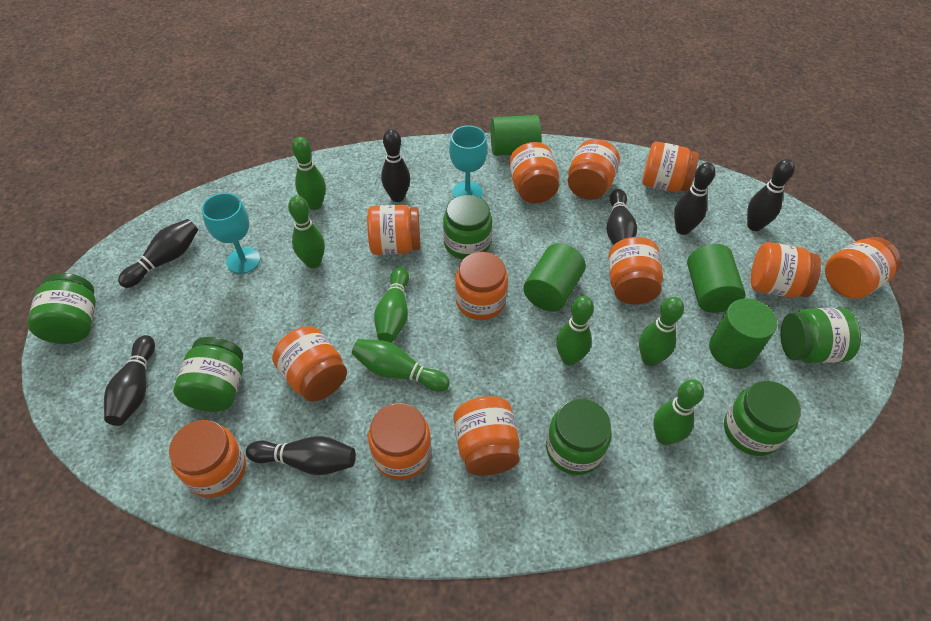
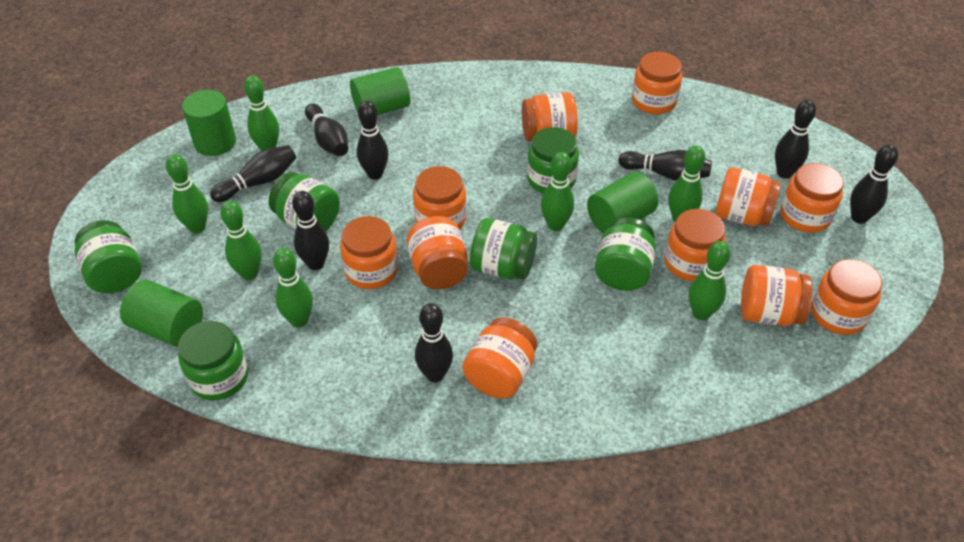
black bowling pin: [104,335,155,426] [118,219,198,288] [246,436,356,475] [381,129,410,202] [607,189,637,245] [674,162,715,235] [747,159,795,231] = 7 -> [210,145,296,202] [292,191,329,270] [305,103,348,156] [357,101,389,180] [415,303,453,382] [618,150,712,181] [775,100,816,178] [850,144,898,224] = 8
orange jar: [169,420,246,498] [272,326,347,402] [367,205,421,255] [368,403,431,480] [454,396,520,476] [455,252,508,320] [509,142,559,203] [568,139,620,200] [608,237,663,305] [642,142,699,192] [751,242,821,298] [825,237,901,299] = 12 -> [340,216,398,289] [407,216,468,290] [413,166,467,229] [462,318,537,398] [522,92,578,142] [632,52,682,114] [665,209,726,281] [715,167,781,227] [741,265,812,326] [780,163,844,233] [811,259,882,335] = 11
turquoise goblet: [202,193,260,274] [449,125,487,198] = 2 -> none = 0

